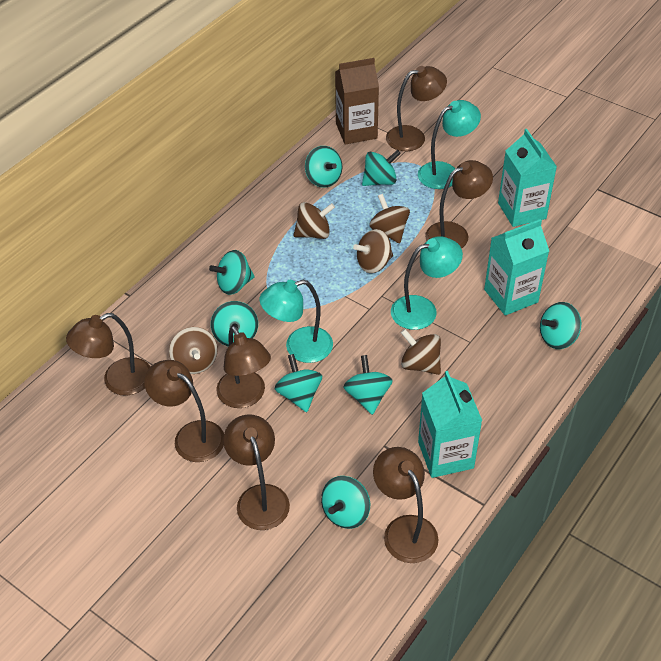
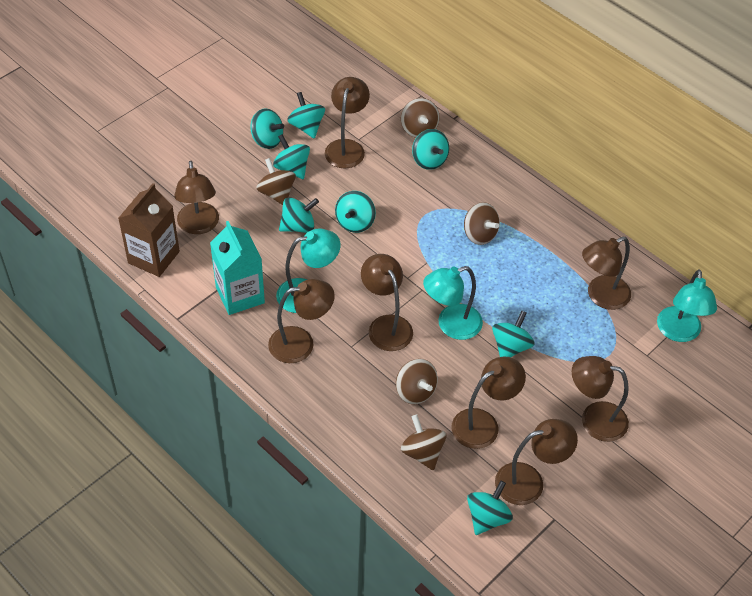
brown lamp: [66,313,150,396] [144,360,224,462] [216,326,271,408] [223,414,290,530] [373,447,438,563] [386,66,447,151] [425,160,493,249] = 7 -> [174,161,219,234] [268,279,335,363] [325,77,370,168] [361,254,413,351] [452,357,526,449] [495,419,578,505] [572,356,629,442] [582,237,631,310] = 8
turquoise carton: [418,371,482,478] [484,219,549,315] [498,129,557,227] = 3 -> [210,221,265,315] = 1

